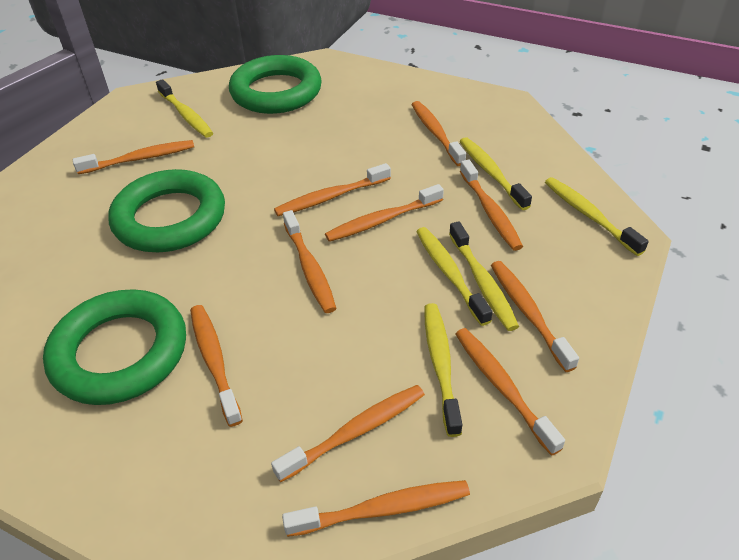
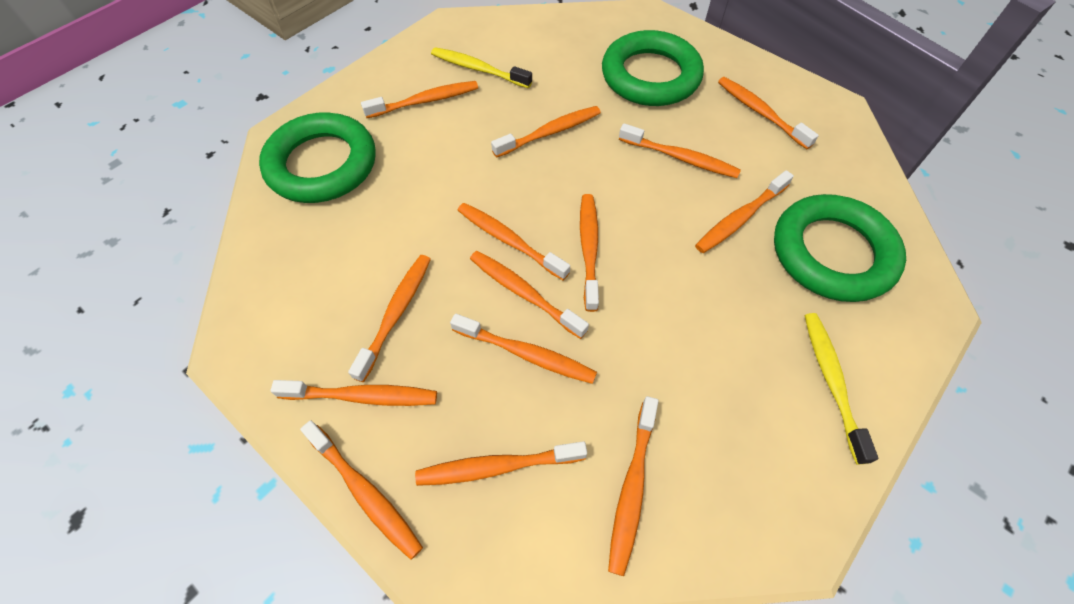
orange toothbrush: [73,140,194,174] [190,305,243,427] [271,385,425,482] [274,163,391,216] [282,480,470,537] [283,210,337,313] [325,184,444,242] [411,101,466,166] [455,328,565,456] [460,159,523,251] [491,261,579,372] = 11 -> [271,380,437,406] [300,420,423,560] [348,255,431,382] [361,81,478,118] [415,441,587,486] [450,314,597,384] [457,203,570,280] [470,251,589,339] [491,106,601,158] [580,194,599,312] [608,396,659,576] [619,123,741,178] [695,170,794,253] [718,77,819,149] = 14
yellow toothbrush: [156,79,213,138] [416,227,493,326] [424,303,462,437] [449,221,519,331] [459,137,532,210] [545,177,649,256] = 6 -> [431,47,532,88] [804,313,878,464] = 2

